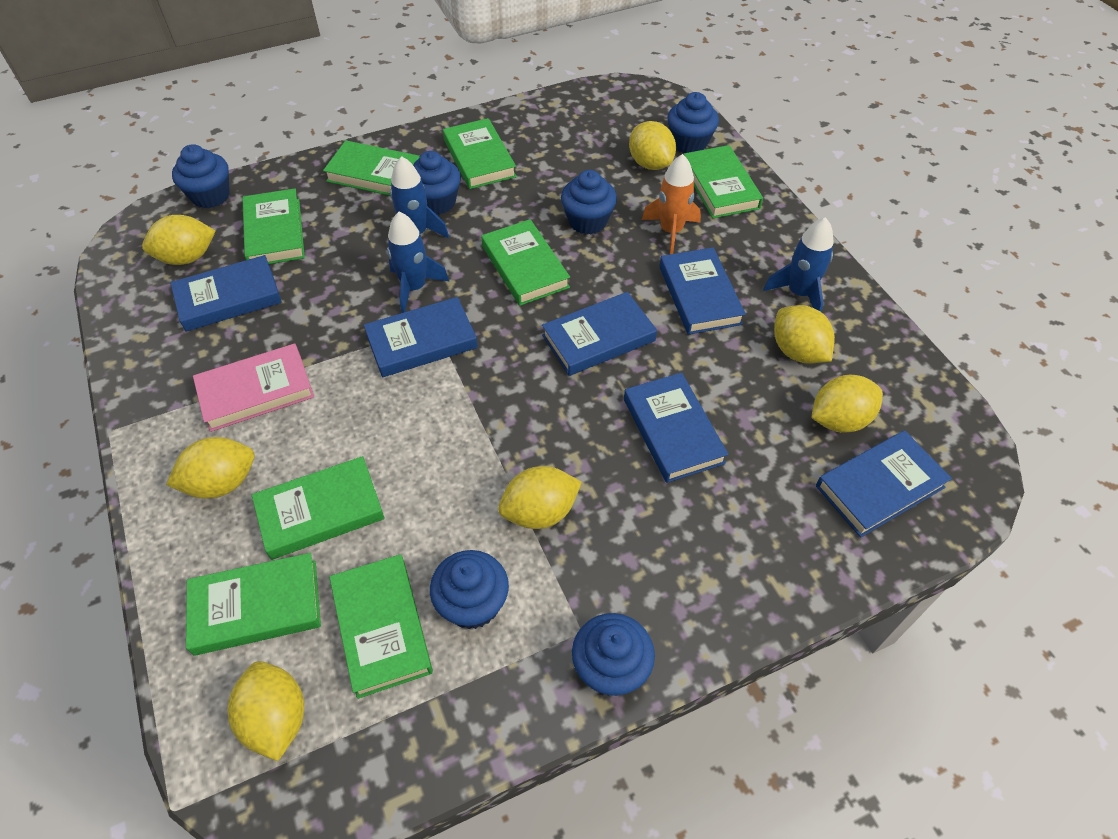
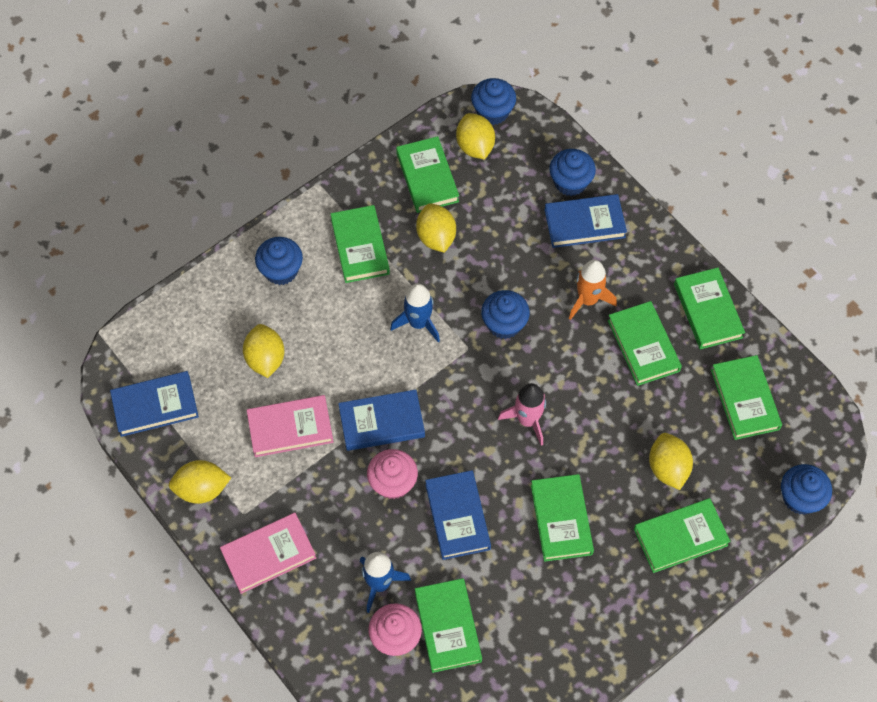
blue book: [170,255,282,332] [364,297,478,377] [542,292,657,376] [624,372,729,483] [659,247,746,335] [816,430,952,537] = 6 -> [110,371,199,437] [338,390,425,451] [425,470,491,560] [545,194,627,248] = 4
blue cupcake: [172,144,230,208] [413,151,461,215] [430,550,509,629] [561,170,617,234] [572,613,655,696] [667,92,719,153] = 6 -> [255,237,303,285] [471,78,516,125] [481,290,530,339] [549,149,596,196] [781,464,832,515] = 5
blue rocket: [387,212,450,313] [390,156,449,238] [763,217,834,312] = 3 -> [360,552,411,613] [390,283,440,342] = 2
pink book: [193,343,314,432] = 1 -> [220,513,316,594] [247,395,333,457] = 2
pink cupcake: none = 0 -> [367,449,418,499] [368,603,422,656] = 2
pink rocket: none = 0 -> [498,383,546,446] = 1
yellow lemon: [142,215,216,265] [166,437,255,499] [228,661,304,761] [498,466,582,529] [629,121,676,170] [774,305,835,364] [811,375,883,433] = 7 -> [169,460,231,504] [243,324,285,378] [416,203,456,253] [456,113,495,159] [649,433,693,490] = 5

